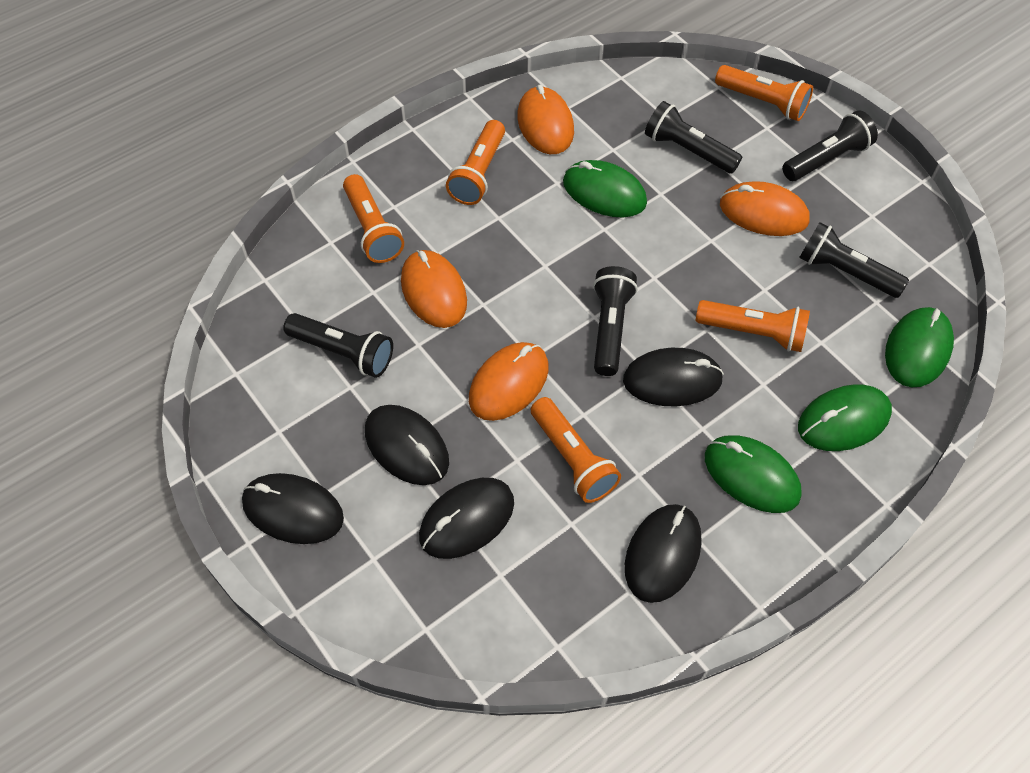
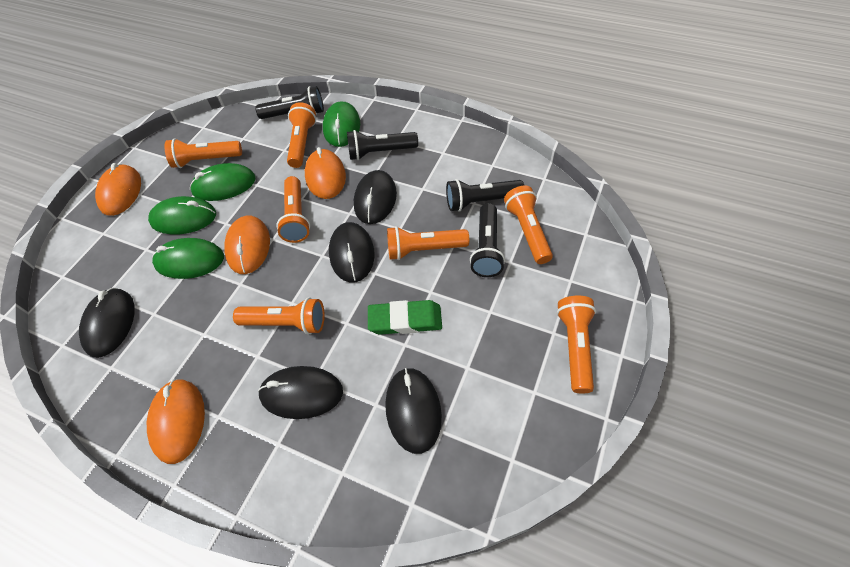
black flashlight: [283,313,393,378] [593,266,638,376] [645,101,742,174] [782,110,878,181] [799,222,909,298] = 5 -> [255,86,324,119] [347,130,418,160] [446,179,524,212] [470,203,505,277] = 4
green eraser: none = 0 -> [368,300,442,335] = 1
orange flashlight: [343,174,404,263] [446,120,505,205] [531,397,621,503] [696,300,810,352] [715,65,813,121] = 5 -> [164,138,242,168] [233,298,325,335] [276,176,310,243] [287,102,316,168] [387,226,469,260] [504,186,553,264] [557,296,596,394] = 7

